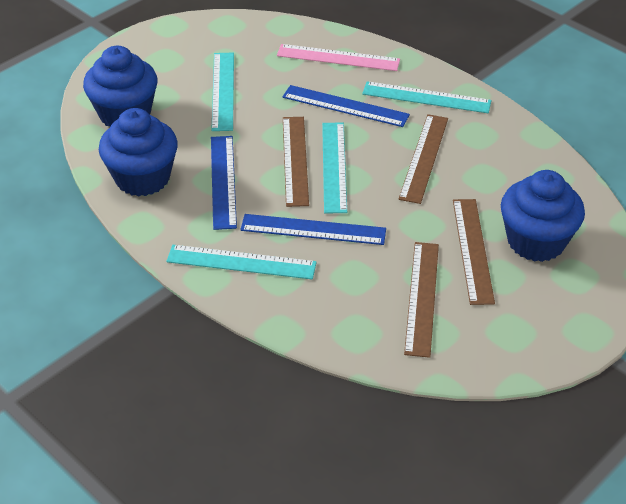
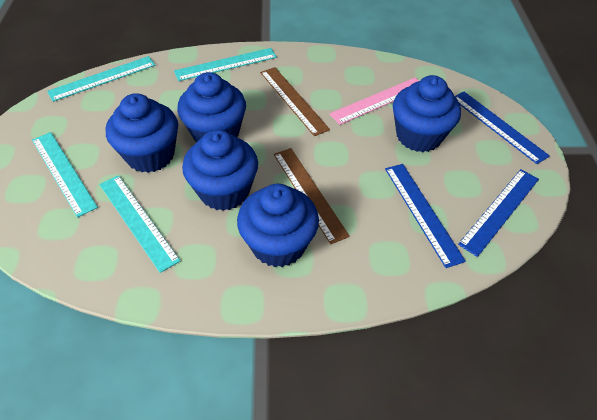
blue cupcake: [83,46,157,127] [99,108,178,197] [501,170,585,262] = 3 -> [106,93,178,173] [177,72,246,142] [182,130,258,211] [237,184,319,267] [393,75,461,152] = 5
brown ruler: [283,117,309,207] [399,114,448,204] [404,242,439,358] [453,199,495,305] = 4 -> [260,67,330,136] [274,148,350,245] = 2

